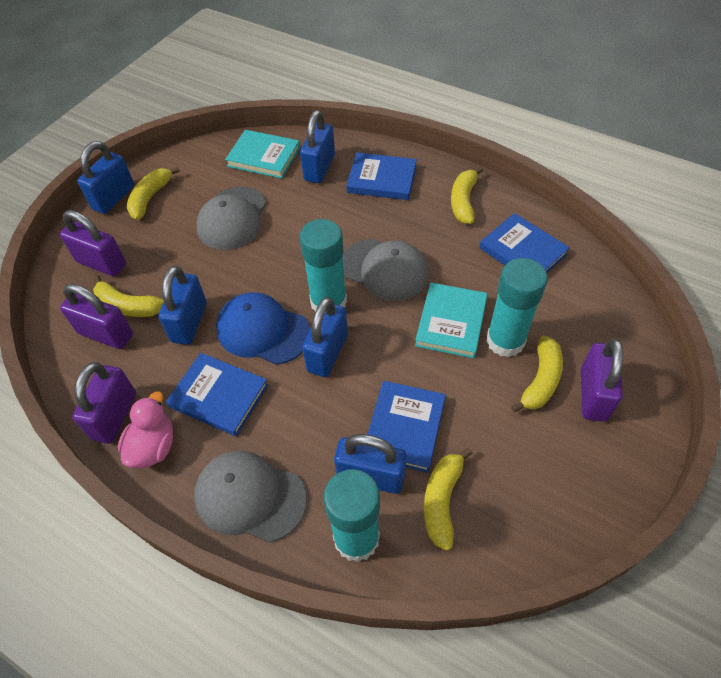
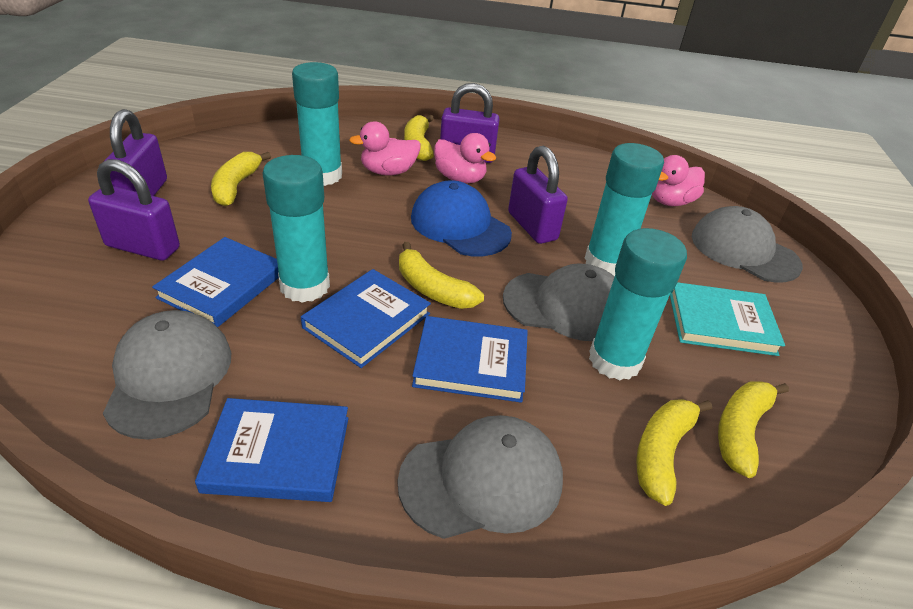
blue padlock: [77,141,134,214] [158,266,206,345] [300,110,335,183] [302,297,348,377] [334,434,407,494] = 5 -> none = 0
grey cap: [194,451,307,542] [196,186,266,250] [342,239,429,301] = 3 -> [103,310,231,440] [397,415,563,539] [503,263,614,341] [692,206,803,283] = 4
pink duck: [118,391,173,469] = 1 -> [349,121,421,176] [434,133,496,183] [652,155,705,206] = 3
turquoise book: [225,130,300,179] [415,283,488,358] = 2 -> [670,282,785,356] = 1
turquoise glue stick: [300,219,347,311] [324,469,380,562] [486,258,548,357] = 3 -> [262,155,330,303] [292,62,342,186] [585,143,664,276] [589,228,687,380] = 4

